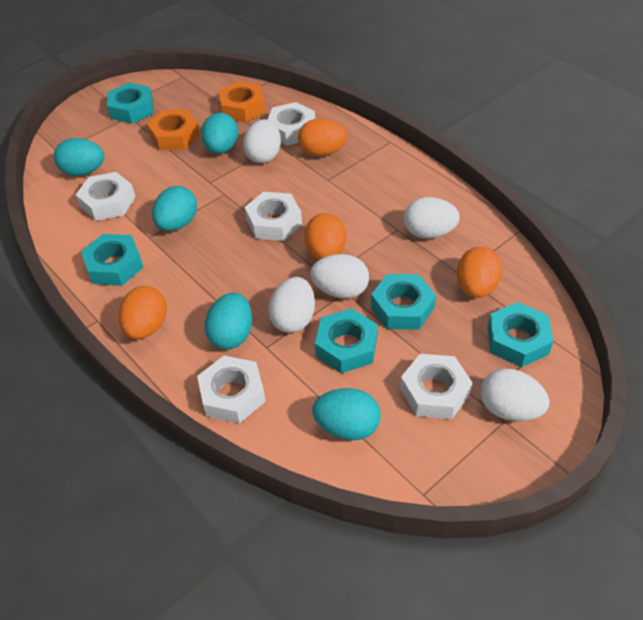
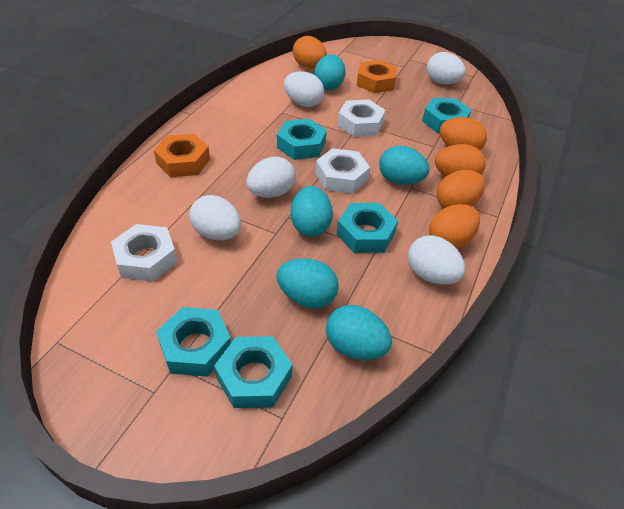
orange egg: [119,286,167,339] [298,118,347,156] [304,213,346,260] [457,247,502,298] = 4 -> [293,36,327,68] [429,204,480,249] [435,144,486,177] [437,170,485,208] [440,117,487,150] = 5
white nut: [76,172,136,221] [197,356,266,423] [245,192,302,241] [268,102,315,146] [400,354,473,419] = 5 -> [111,224,178,282] [316,148,370,194] [337,100,385,137] = 3

